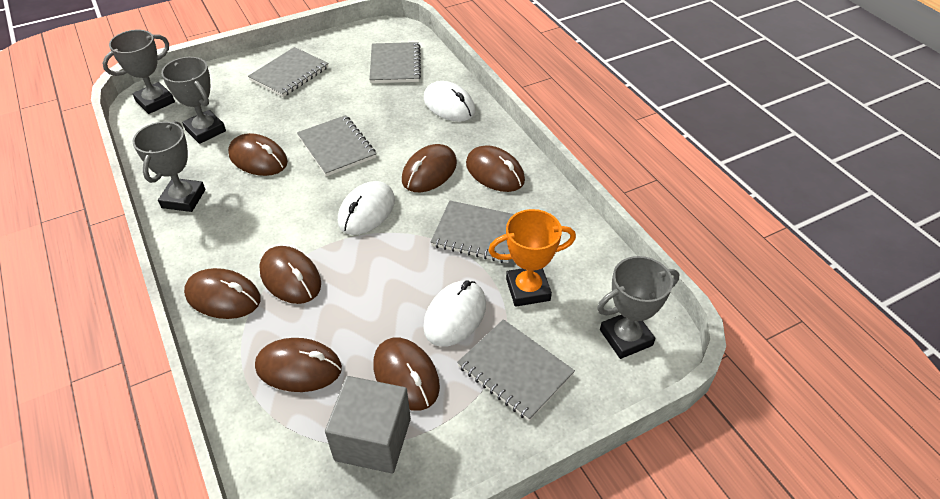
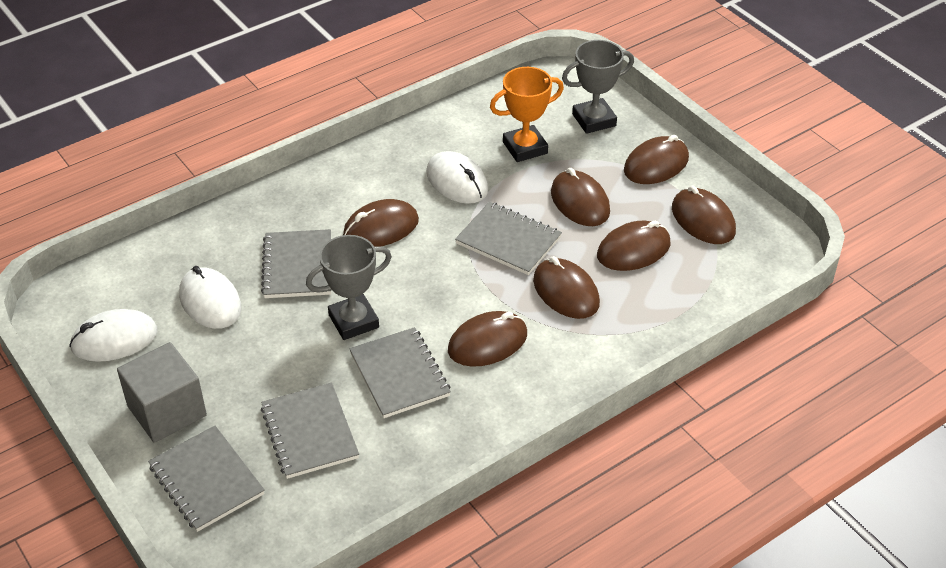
grey trophy: [102,30,175,114] [132,121,205,212] [161,57,226,144] [597,256,680,359] = 4 -> [306,235,392,340] [562,40,634,134] = 2

